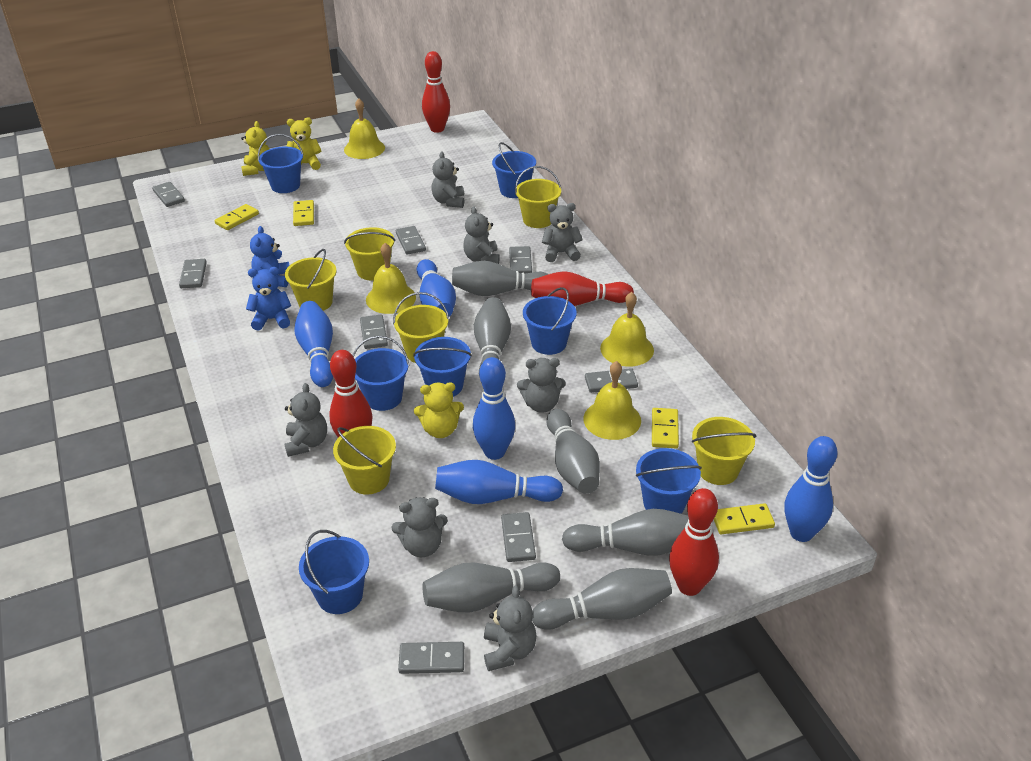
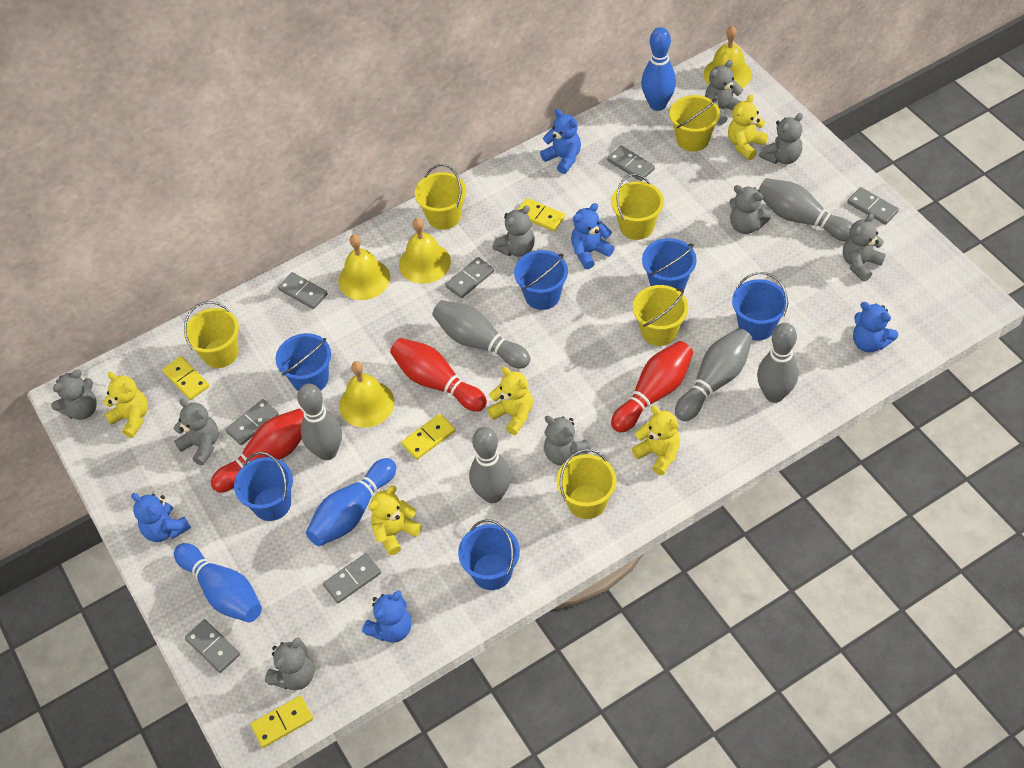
blue bowling pin: [294,301,333,387] [417,259,456,317] [435,460,563,504] [473,357,515,460] [785,436,837,542] = 5 -> [174,543,262,622] [306,458,396,546] [641,27,676,111] = 3
blue bucket: [258,134,303,193] [299,530,369,614] [352,336,409,411] [413,337,472,397] [492,142,536,198] [523,287,576,355] [636,448,702,514] = 7 -> [234,452,293,521] [276,333,331,391] [458,519,520,590] [514,250,568,310] [642,238,697,293] [732,272,788,341] = 6
blue teddy bear: [246,267,291,330] [250,226,290,287] = 2 -> [131,493,191,542] [362,590,411,643] [540,109,581,174] [571,203,614,269] [853,302,898,353] = 5
grey domino: [152,182,185,207] [179,259,207,288] [360,315,388,349] [396,226,426,255] [398,642,464,674] [501,512,536,562] [509,246,532,274] [585,368,638,393] = 8 -> [185,619,240,673] [225,399,279,445] [278,272,328,309] [323,553,381,603] [445,257,494,298] [607,146,655,181] [847,187,899,225] = 7
grey teddy bear: [284,383,327,457] [392,497,448,557] [431,152,464,208] [463,207,500,264] [484,585,537,671] [517,358,566,413] [542,203,583,262] = 7 -> [51,370,97,420] [174,399,218,465] [265,637,314,690] [492,206,535,257] [544,416,591,465] [705,60,743,125] [729,185,772,234] [759,113,803,164] [843,213,886,281] = 9
red bowling pin: [329,350,372,438] [422,51,450,133] [531,271,634,306] [669,488,719,596] = 4 -> [211,408,304,493] [390,338,487,412] [611,341,693,433] = 3
yellow teddy bear: [241,121,270,176] [286,117,321,170] [414,382,464,438] = 3 -> [104,372,148,438] [368,486,422,555] [487,367,533,435] [632,406,680,475] [728,94,768,160] = 5

